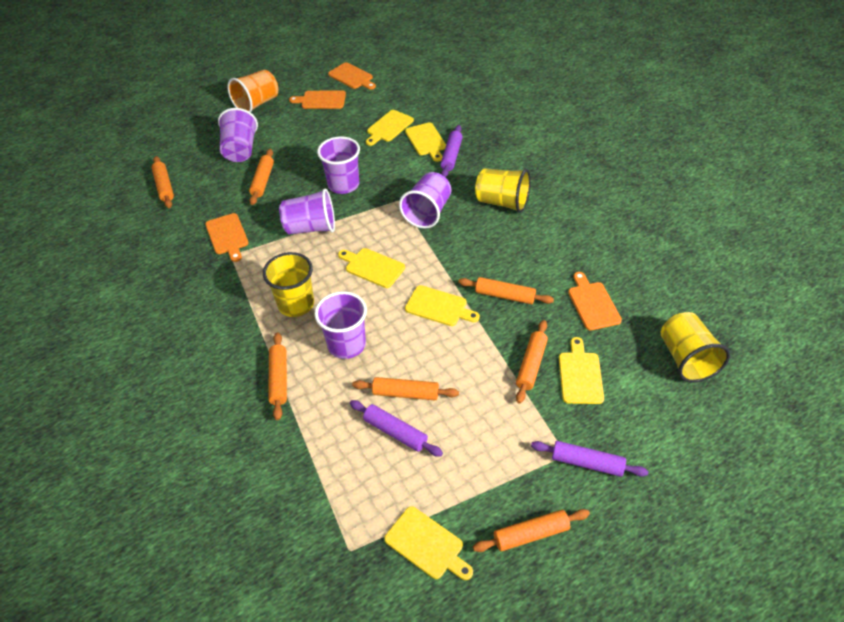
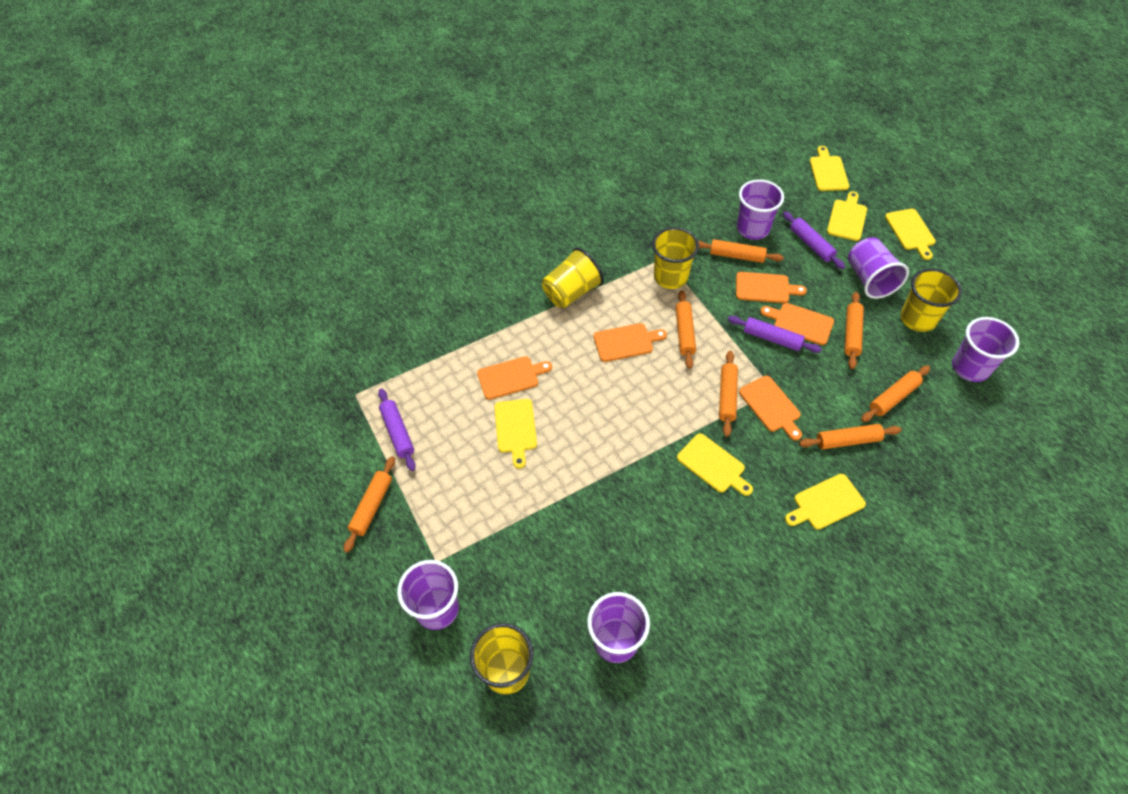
orange cup: [227,70,278,112] = 1 -> none = 0
orange cutting board: [205,213,249,262] [289,91,346,109] [328,62,376,90] [568,272,622,330] = 4 -> [477,356,552,400] [593,323,667,362] [736,272,807,303] [739,376,802,441] [760,303,834,345] = 5
yellow cup: [263,252,314,317] [475,168,531,213] [661,312,730,382] = 3 -> [470,623,534,695] [542,247,604,308] [652,227,699,289] [900,269,962,332] = 4

